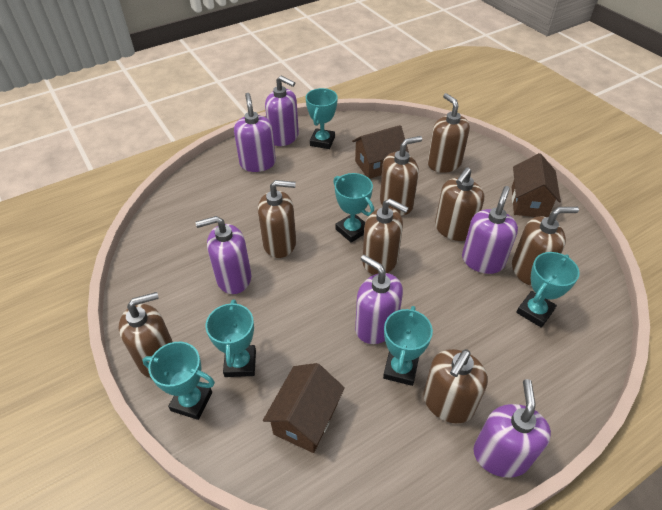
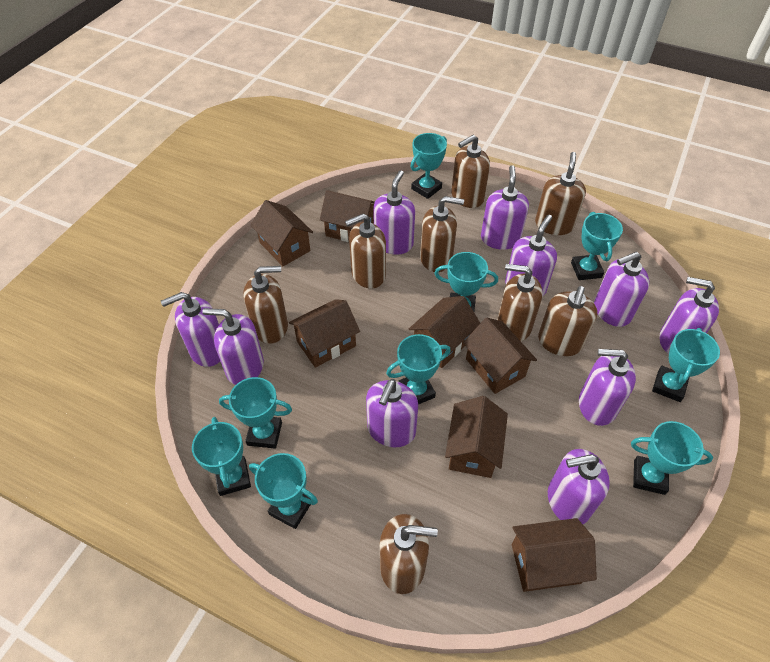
brown house: [263,363,345,453] [352,125,409,179] [512,153,561,217] = 3 -> [250,200,313,266] [289,299,360,368] [320,190,375,242] [409,296,480,368] [445,396,508,478] [463,318,537,394] [512,518,597,592] = 7
purple soap dispenser: [195,216,251,294] [234,93,276,172] [265,76,299,146] [355,255,403,344] [462,186,518,274] [474,379,551,478] = 6 -> [161,292,220,367] [202,308,264,385] [366,379,418,447] [373,170,415,255] [481,165,529,250] [505,215,557,297] [548,449,610,524] [579,349,636,426] [594,252,649,327] [659,277,719,354] = 10
turquoise trophy: [142,342,215,420] [206,299,256,377] [306,88,338,149] [333,173,374,243] [383,306,433,386] [516,252,580,328] = 6 -> [192,417,251,496] [219,377,292,449] [249,453,318,529] [386,334,451,404] [410,133,447,199] [434,252,498,311] [571,212,623,280] [631,421,713,495] [652,328,720,402] = 9

